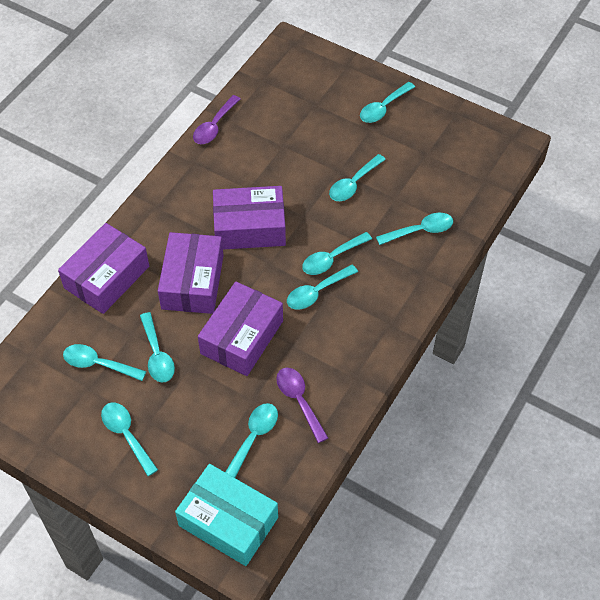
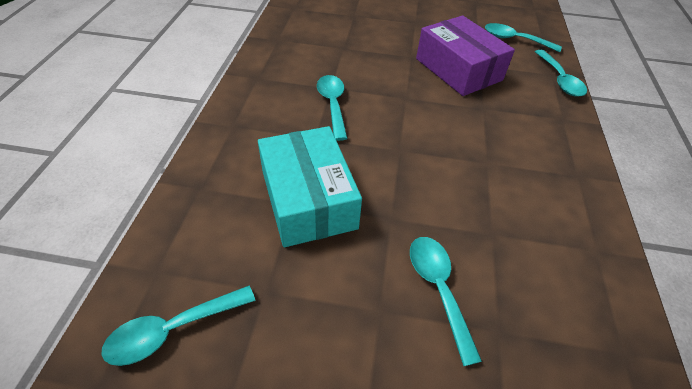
purple box: [58,223,149,314] [158,232,224,314] [198,282,283,376] [213,186,286,249] = 4 -> [416,16,515,96] = 1
purple spoon: [193,95,240,144] [276,368,328,443] = 2 -> none = 0
turquoise spoon: [63,344,146,381] [101,403,158,476] [140,312,175,382] [225,403,278,478] [287,264,358,310] [302,232,372,275] [329,154,386,201] [360,82,415,123] [376,213,453,245] = 9 -> [101,286,256,366] [317,75,348,141] [410,237,482,366] [485,23,562,52] [535,50,587,97] = 5

